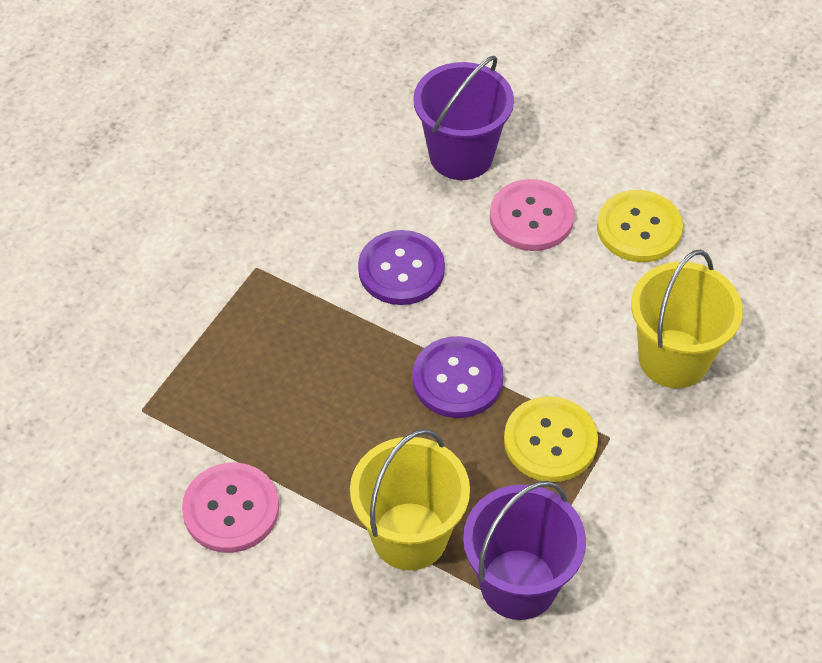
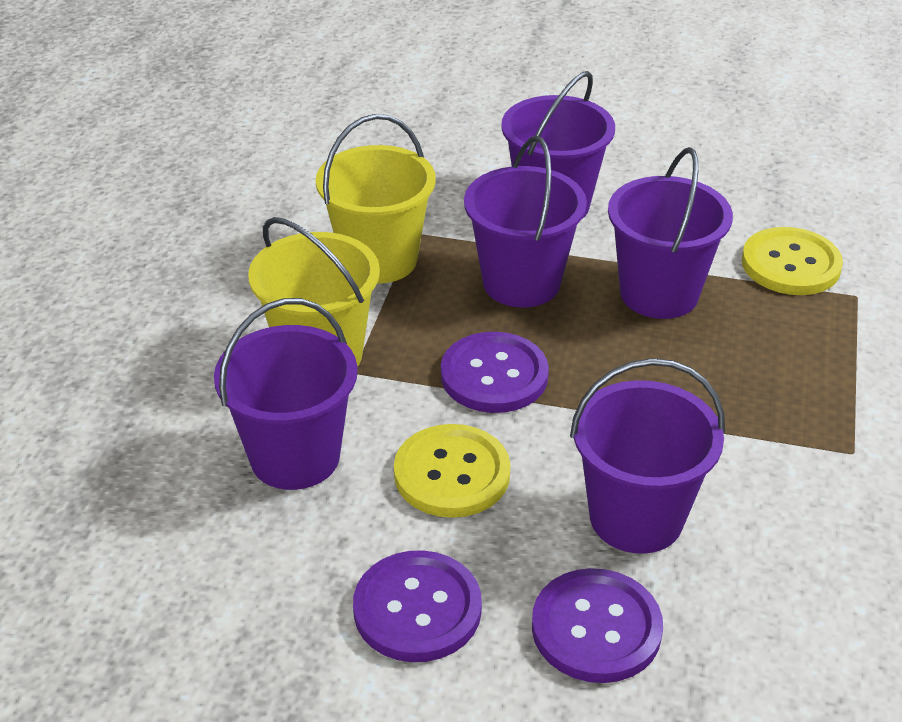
pink button: [182,463,279,553] [490,179,575,251] = 2 -> none = 0
purple bucket: [413,56,514,180] [463,481,586,620] = 2 -> [214,298,358,490] [464,136,587,308] [501,71,615,219] [570,358,725,554] [608,147,733,319] = 5
purple button: [358,230,445,305] [412,336,503,418] = 2 -> [353,550,482,662] [441,332,549,413] [532,568,663,683] = 3

